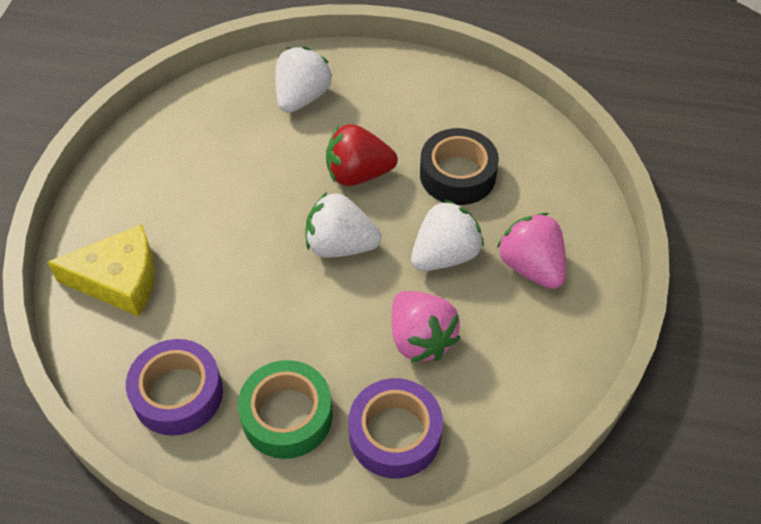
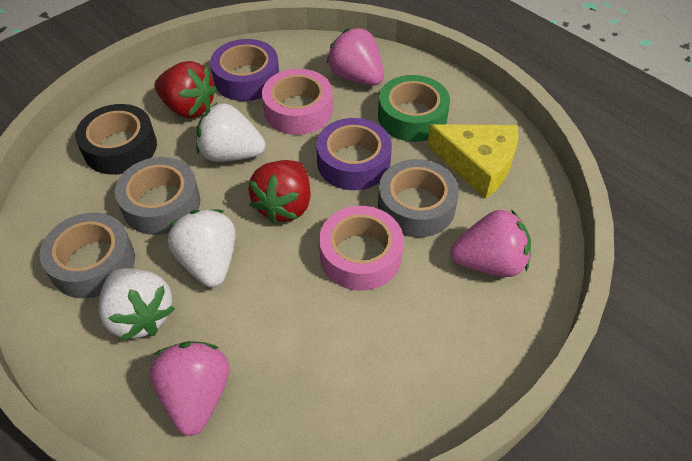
grey tape: none = 0 -> [40,213,135,298] [115,157,200,235] [378,159,459,237] = 3
pink strawberry: [392,291,461,362] [497,213,566,289] = 2 -> [150,341,229,436] [326,28,384,86] [450,209,531,277] = 3
pink tape: none = 0 -> [262,69,333,135] [319,206,404,291] = 2
red strawberry: [326,124,398,186] = 1 -> [154,61,217,118] [248,160,311,224] = 2

